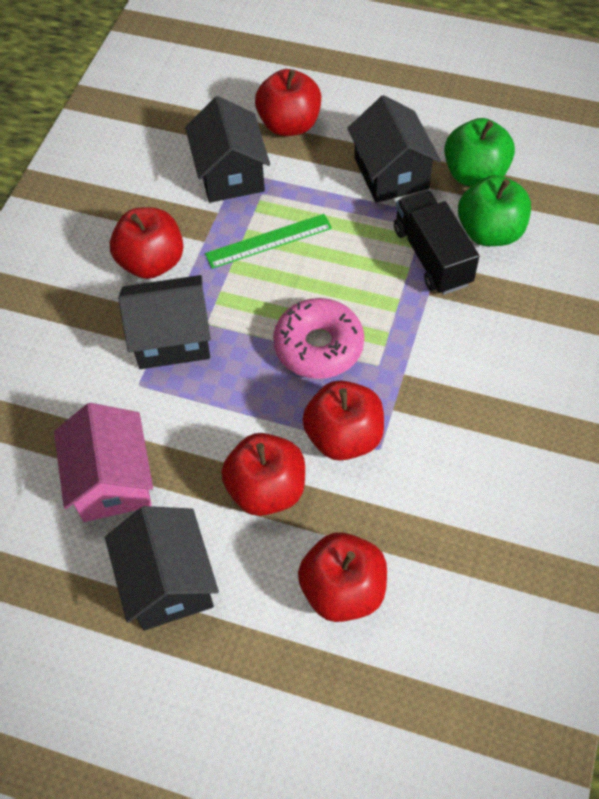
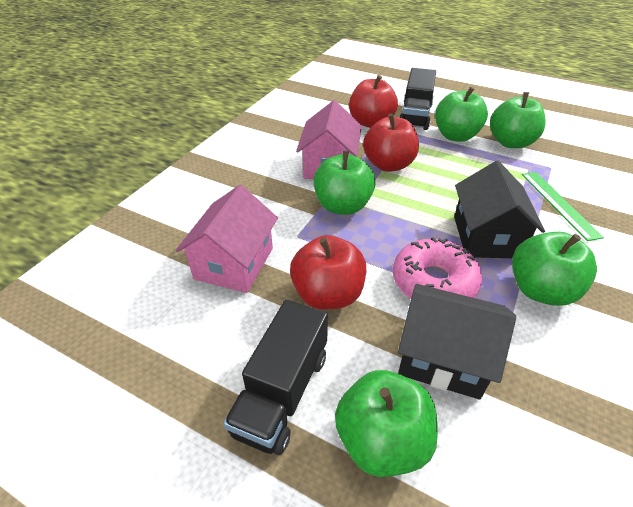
black house: [105,506,219,630] [118,275,211,369] [185,96,270,203] [347,95,441,203] = 4 -> [398,284,516,399] [454,161,545,258] = 2
black truck: [394,190,479,295] = 1 -> [223,300,328,455] [399,68,436,130] = 2
green apple: [444,118,515,187] [458,175,531,246] = 2 -> [314,150,376,215] [335,370,438,477] [435,87,488,142] [490,92,546,148] [512,232,597,306] = 5
pink house: [54,403,153,522] = 1 -> [176,185,278,293] [296,100,362,180] = 2
red apple: [110,207,183,279] [221,433,305,516] [255,69,321,136] [298,532,387,622] [302,380,384,461] = 5 -> [290,235,366,310] [349,75,398,128] [363,113,419,172] = 3

